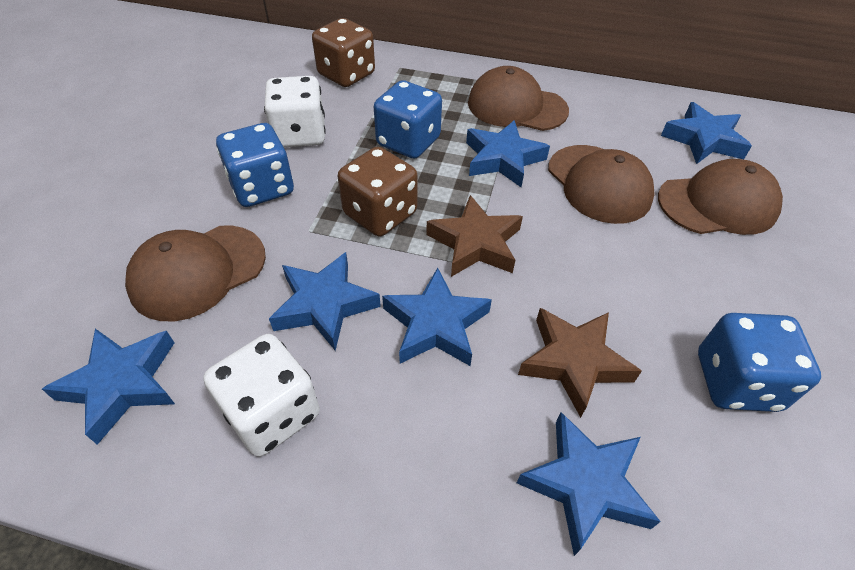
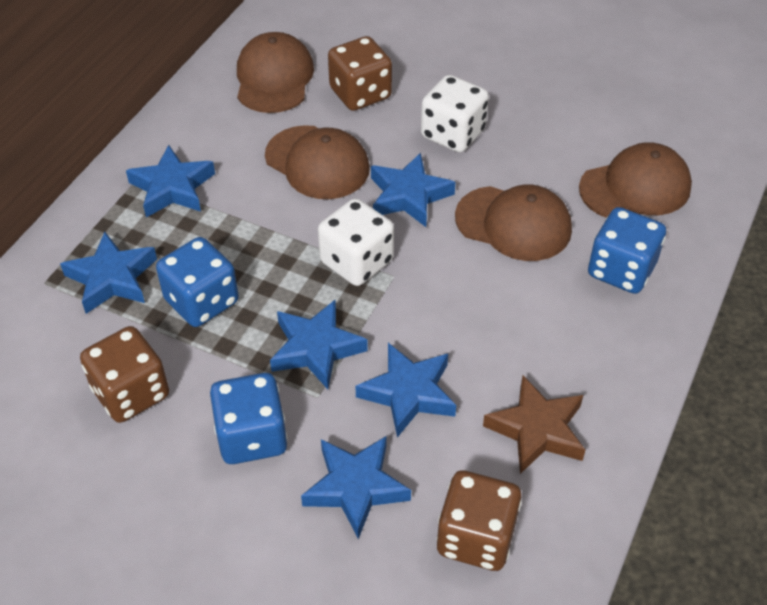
brown dice: [312,18,375,87] [338,147,417,237] = 2 -> [80,326,169,423] [328,36,392,111] [436,470,522,571] = 3
brown star: [426,195,523,277] [518,308,642,418] = 2 -> [483,376,585,474] = 1

